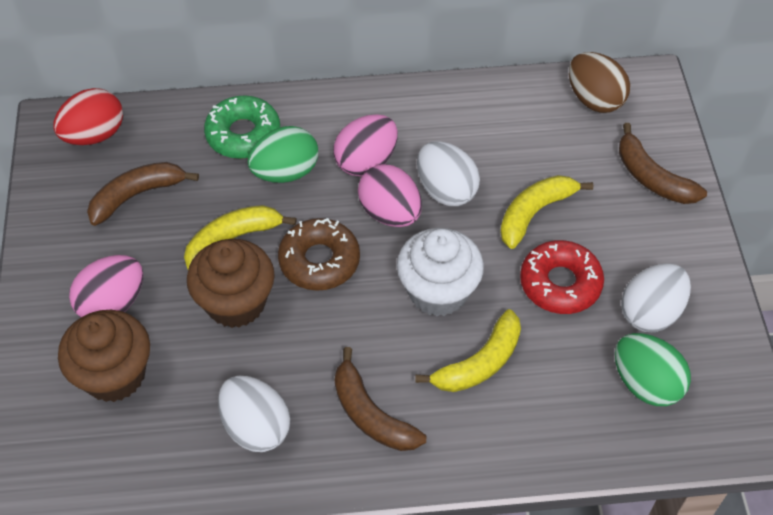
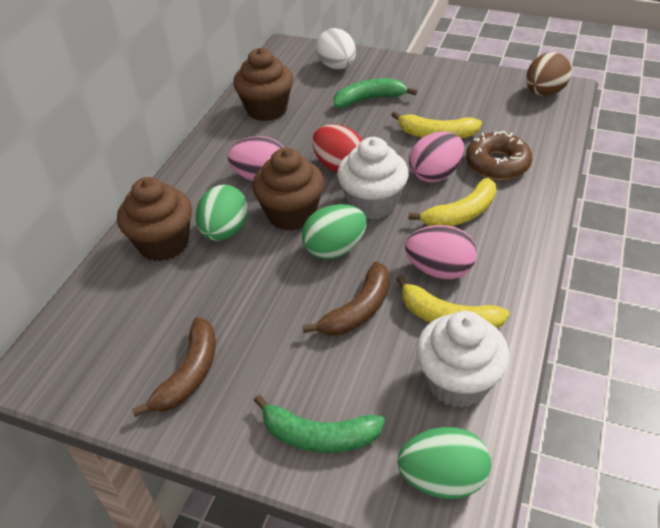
brown banana: [87,162,199,226] [335,347,426,451] [619,123,707,204] = 3 -> [132,317,216,417] [302,261,389,336] = 2
brown cupcake: [58,310,150,402] [187,239,275,328] = 2 -> [117,177,192,261] [233,48,293,121] [252,148,324,231] = 3
green banana: none = 0 -> [254,395,385,453] [334,78,417,108] = 2
green donut: [204,95,280,159] = 1 -> none = 0
green egg: [248,126,318,183] [615,333,691,406] = 2 -> [196,185,248,241] [302,204,366,259] [398,427,491,499] = 3
red donut: [520,240,604,314] = 1 -> none = 0
white cupcake: [397,228,484,316] = 1 -> [337,137,409,219] [416,311,509,408] = 2
white egg: [218,376,290,452] [417,141,480,206] [621,263,691,332] = 3 -> [316,28,356,69] = 1

